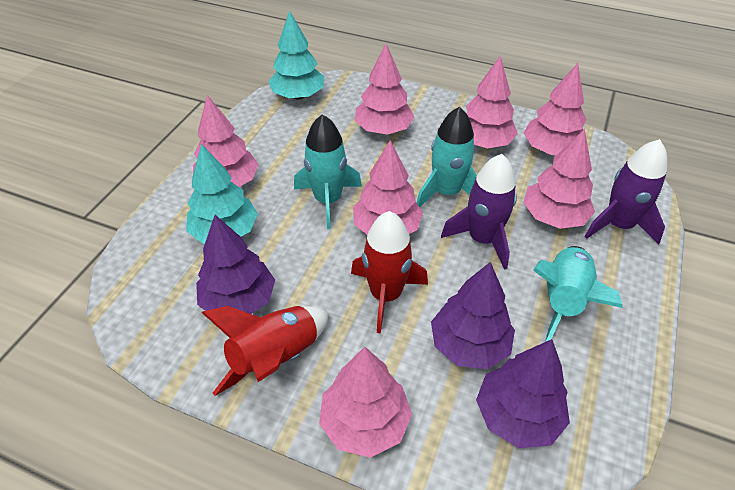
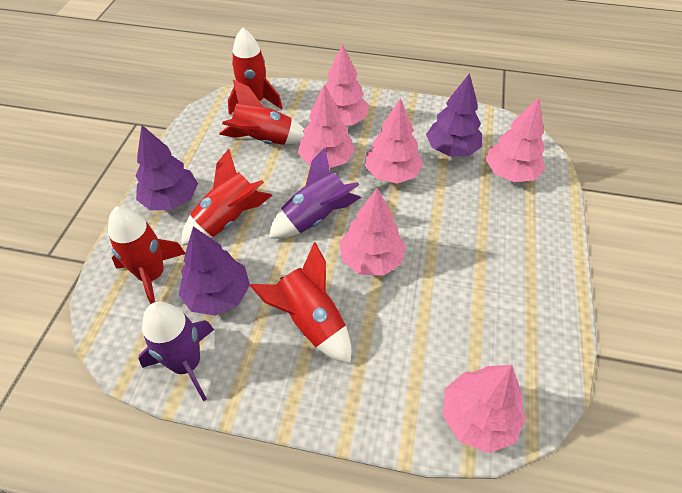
pink tree: [193,95,259,187] [319,347,412,458] [353,140,423,234] [355,44,414,135] [466,55,518,148] [523,129,595,229] [524,63,586,155] = 7 -> [298,84,355,168] [325,45,369,125] [339,188,406,276] [365,98,423,184] [443,365,526,453] [485,98,545,182] = 6
red rocket: [201,306,329,396] [351,211,428,333] = 2 -> [108,206,185,304] [181,149,273,245] [219,80,305,145] [228,28,283,115] [250,242,351,364] = 5
turquoise rocket: [294,114,362,229] [417,106,477,207] [533,246,623,342] = 3 -> none = 0
turquoise tree: [186,144,258,244] [268,11,324,99] = 2 -> none = 0

